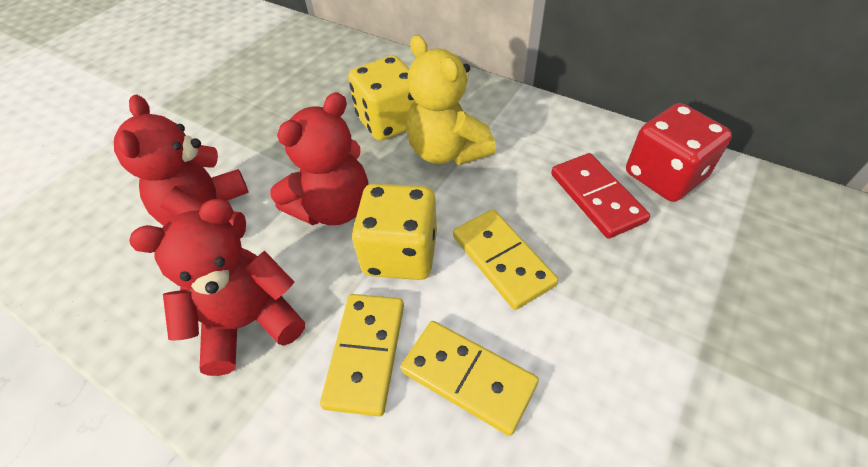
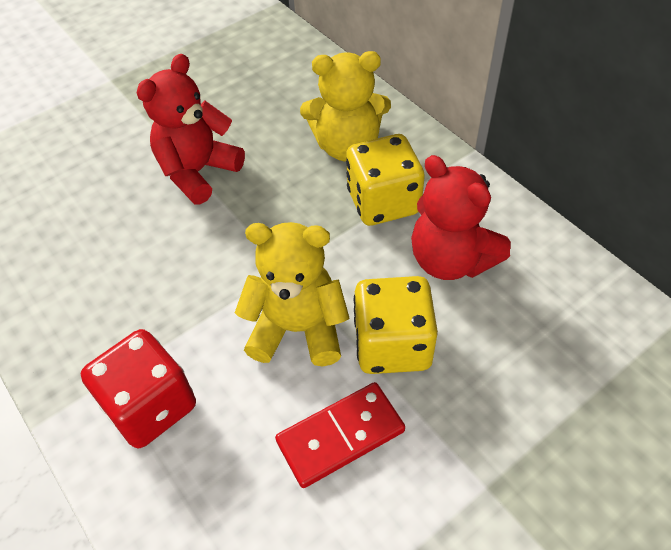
red teddy bear: [114,95,249,239] [129,199,305,376] [270,92,368,225] = 3 -> [137,54,245,204] [411,155,511,280] = 2
yellow domino: [320,294,404,417] [401,321,539,436] [453,209,558,310] = 3 -> none = 0
yellow teddy bear: [406,35,496,165] = 1 -> [235,222,349,366] [300,51,391,161] = 2

